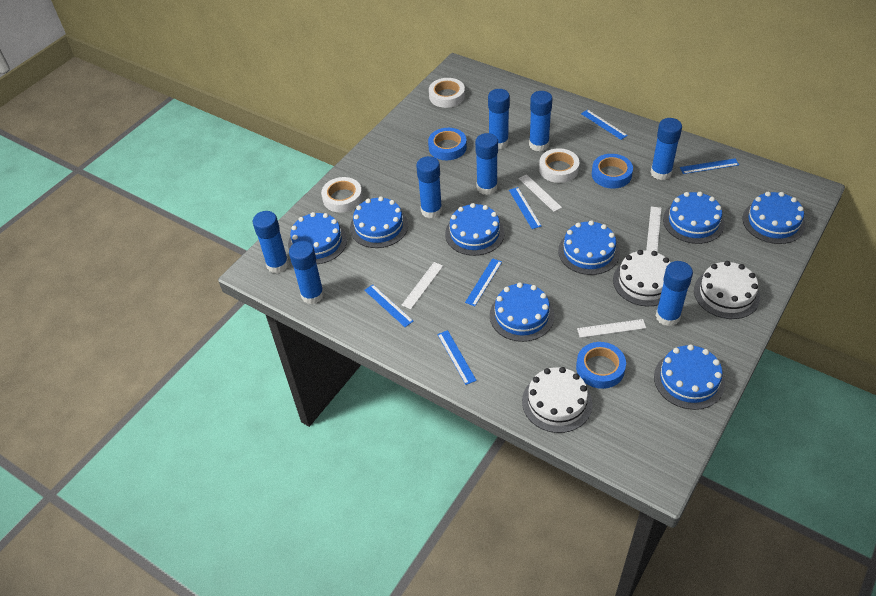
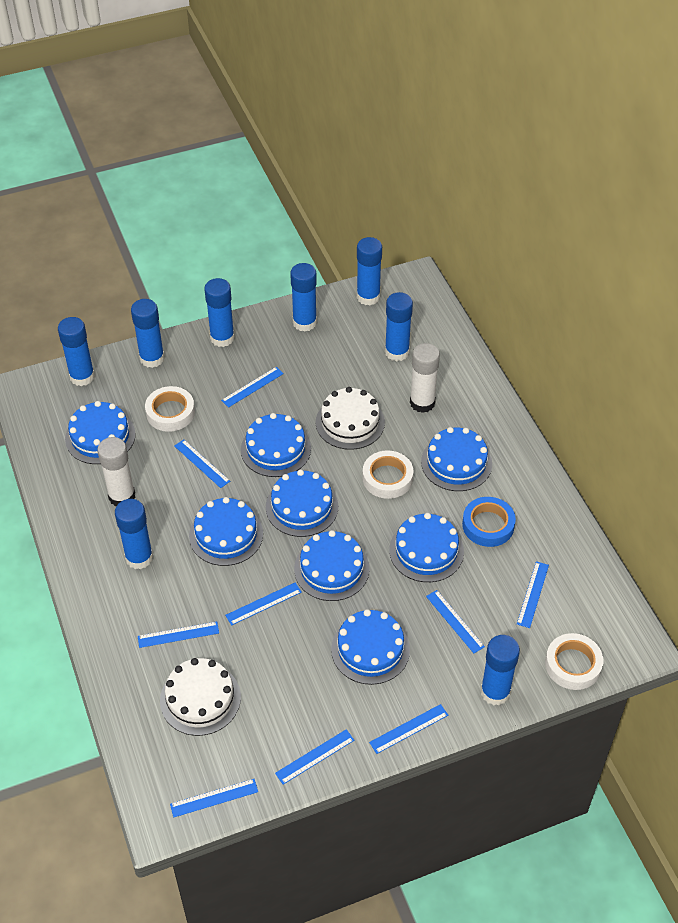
blue ruler: [364,285,414,327] [437,330,477,385] [465,258,502,306] [509,187,542,229] [581,110,628,140] [680,158,739,174] = 6 -> [138,622,219,648] [170,779,258,817] [174,439,230,488] [221,367,284,408] [225,582,302,626] [275,729,354,784] [369,704,448,754] [426,590,485,653] [517,561,549,628] = 9
blue tape: [428,128,467,160] [576,342,626,389] [592,154,633,189] = 3 -> [462,497,516,547] = 1
white cake: [522,367,593,433] [613,250,671,306] [694,261,760,319] = 3 -> [160,658,241,736] [316,387,385,450] = 2
white glue stick: none = 0 -> [97,437,135,506] [410,343,440,413] = 2
white ruler: [402,262,443,309] [519,174,562,212] [577,319,646,338] [646,207,661,251] = 4 -> none = 0

